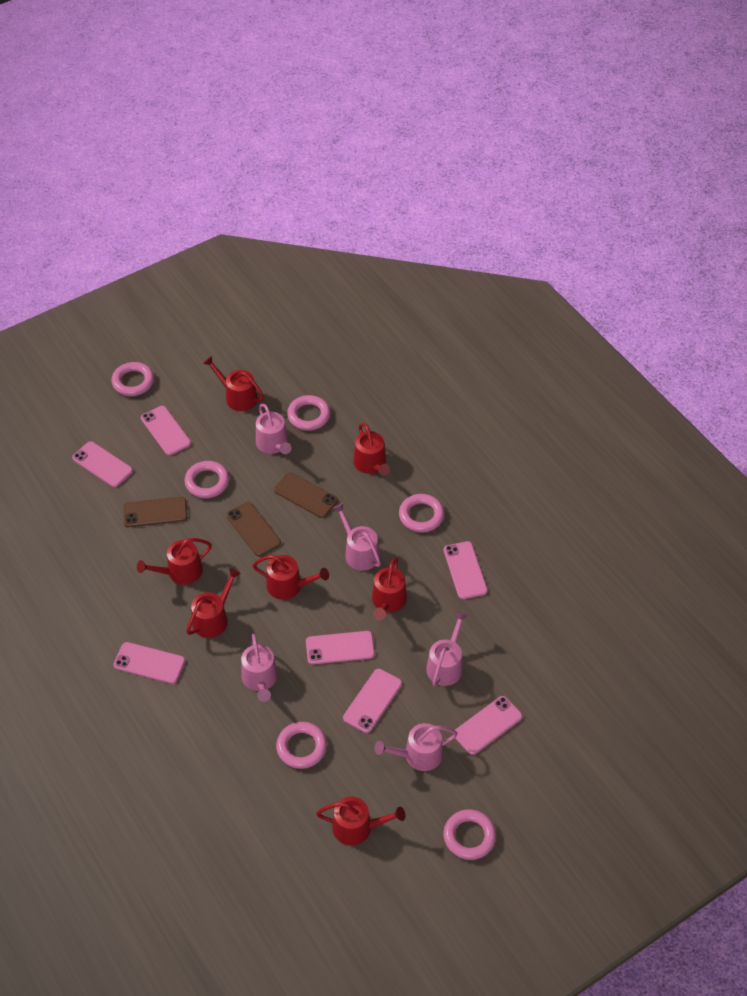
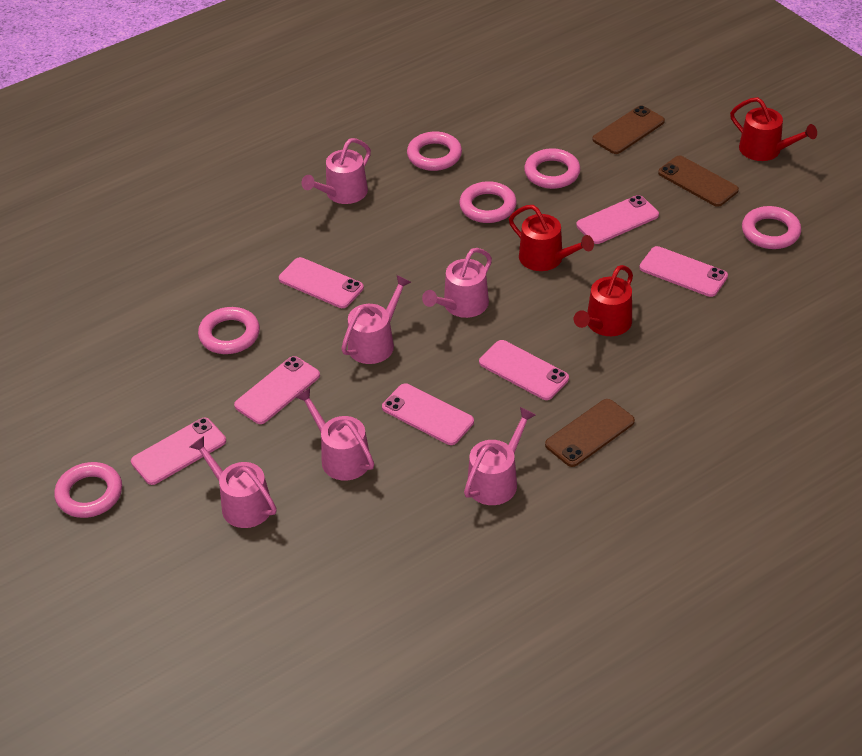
pink watering can: [241,634,278,702] [256,404,291,454] [332,503,381,571] [374,723,458,771] [426,611,468,687] = 5 -> [190,436,277,528] [295,388,374,481] [301,138,371,204] [341,275,411,364] [422,248,492,318] [464,407,536,505] = 6
red watering can: [137,538,212,585] [186,568,241,638] [203,356,264,411] [252,555,329,600] [316,797,406,846] [354,423,390,476] [372,558,407,620] = 7 -> [509,205,594,271] [574,265,633,336] [730,97,817,161] = 3

